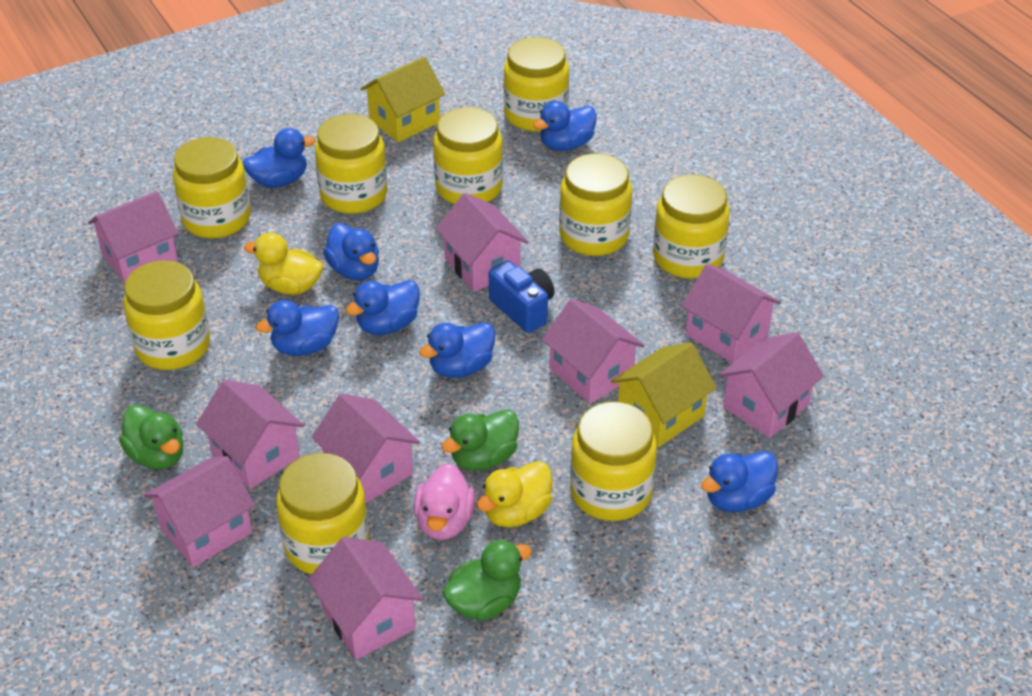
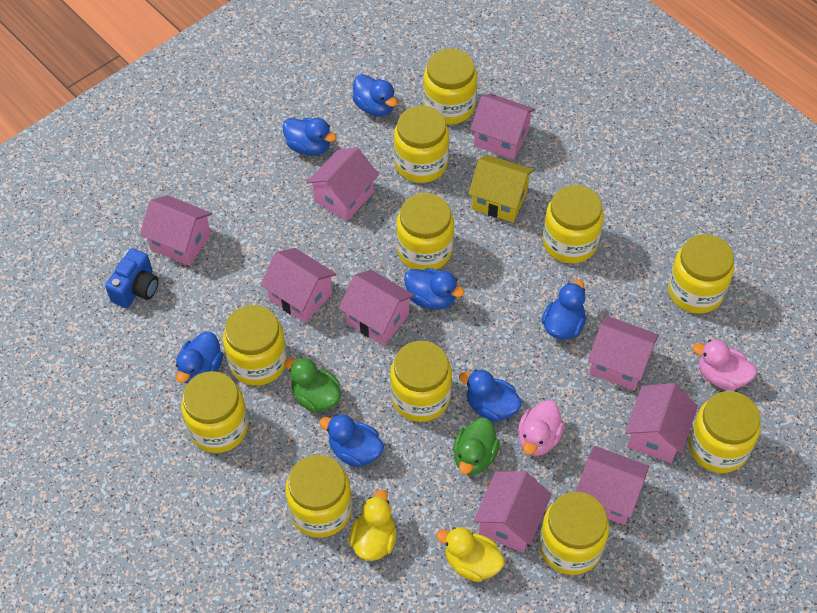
green duck: [119,405,184,469] [442,409,519,471] [443,540,532,621] = 3 -> [284,357,341,412] [453,418,500,475] = 2
pink duck: [414,463,475,540] = 1 -> [518,400,565,456] [693,340,757,391] = 2
yellow house: [361,56,445,143] [611,342,717,447] = 2 -> [468,155,534,223] = 1
yellow jar: [124,260,210,370] [173,137,251,239] [276,453,369,574] [315,114,388,214] [433,107,503,204] [504,37,569,132] [559,154,632,256] [570,402,657,521] [653,175,730,279] = 9 -> [181,371,248,453] [223,305,287,386] [285,455,352,538] [390,341,452,422] [394,106,449,183] [396,193,454,270] [423,48,477,125] [539,492,609,575] [543,185,604,264] [668,234,734,314] [688,391,761,473] = 11

